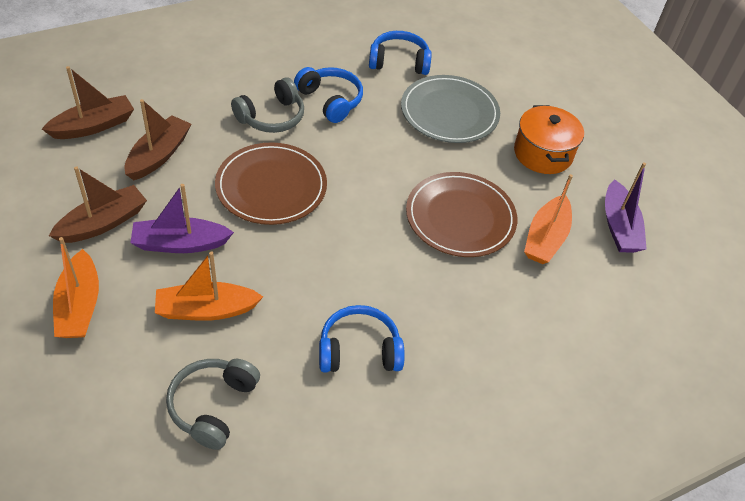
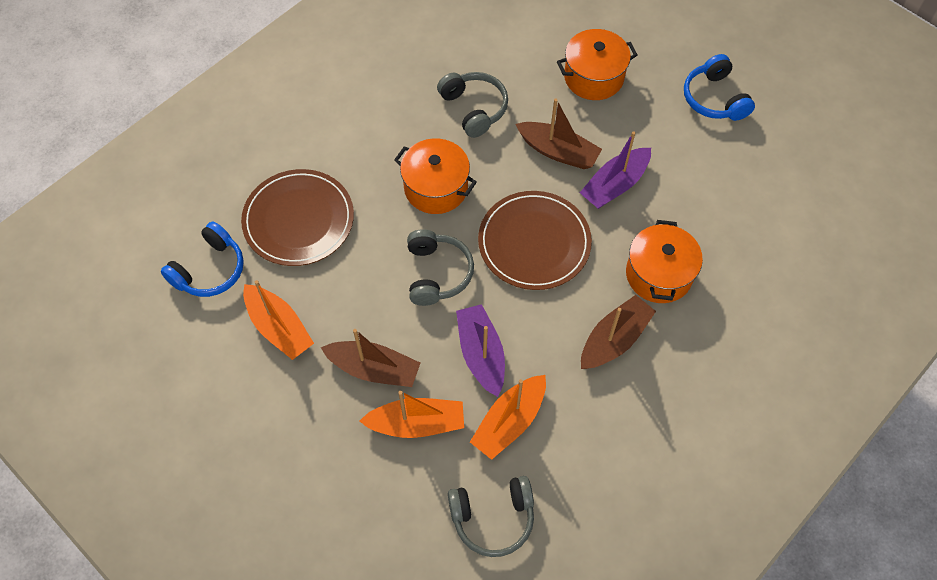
blue headphones: [294,67,363,123] [319,305,405,372] [369,31,432,75] = 3 -> [161,221,244,297] [684,54,755,121] = 2
grey headphones: [166,359,260,450] [231,77,304,133] = 2 -> [407,229,474,306] [437,72,508,138] [448,476,534,557] = 3
grey plate: [401,75,500,143] = 1 -> none = 0
orange pot: [514,105,584,174] = 1 -> [394,138,477,214] [557,29,637,100] [626,220,703,303] = 3

